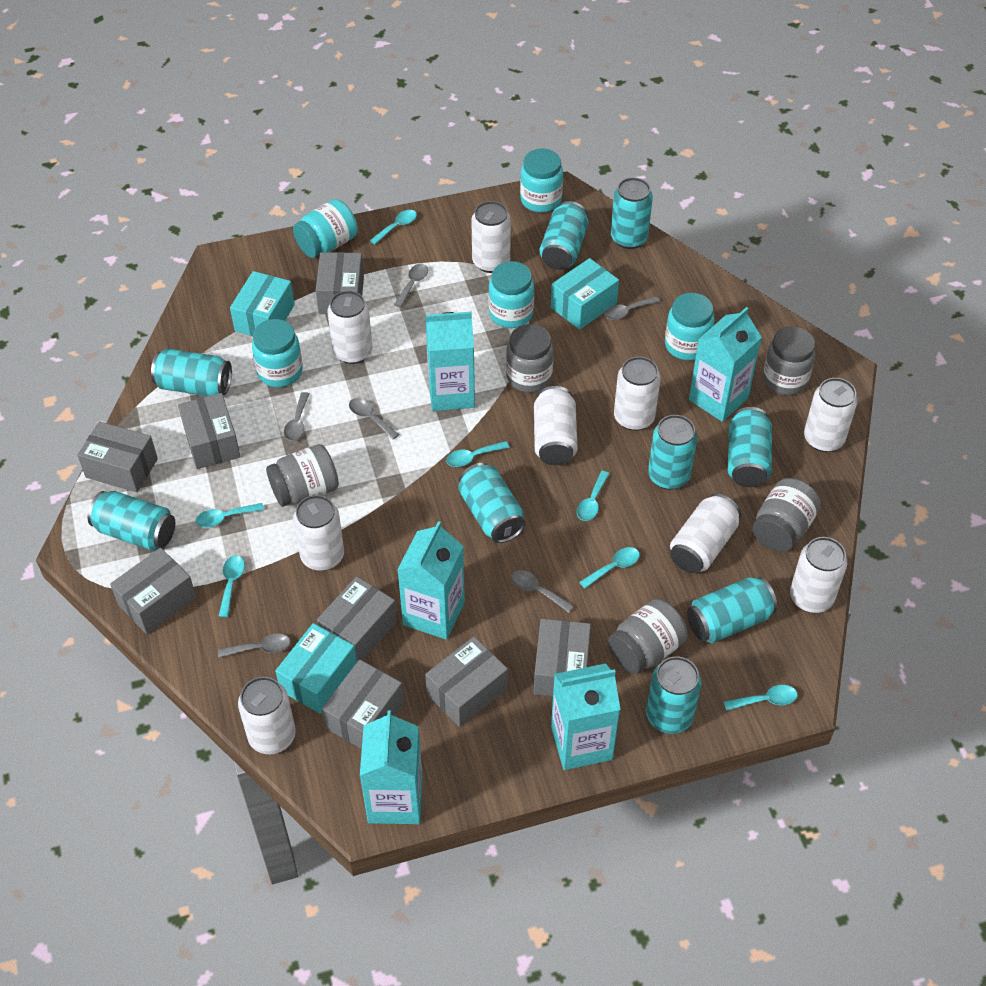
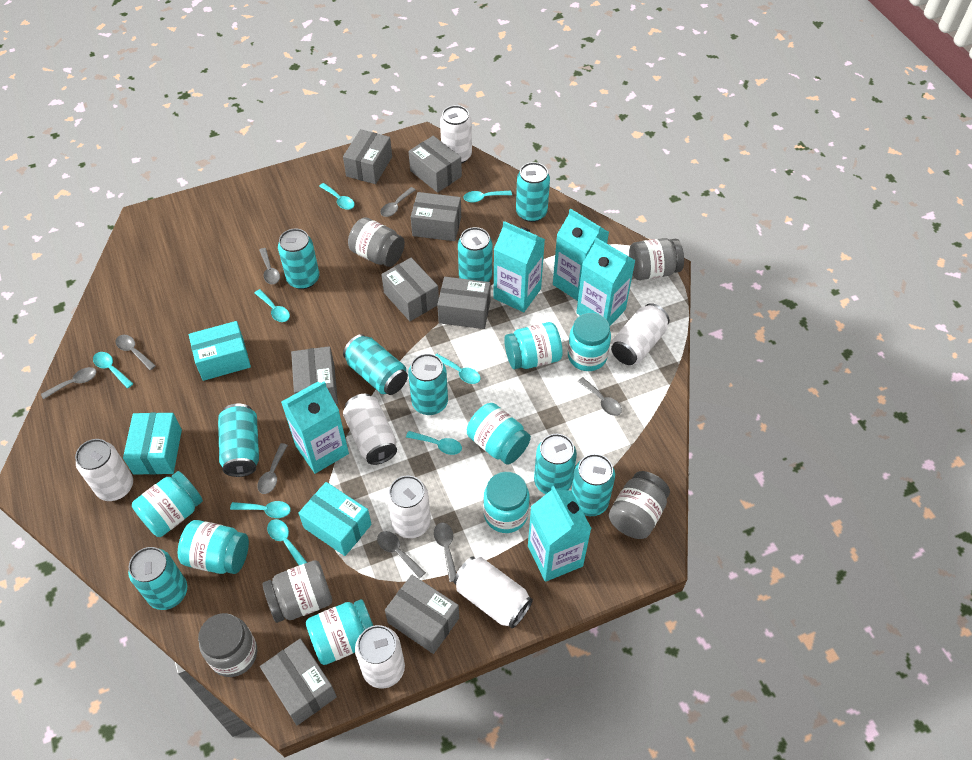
grey spoon: [218,633,290,658] [284,392,309,441] [349,398,399,440] [394,264,428,308] [512,570,574,613] [604,296,660,320] = 6 -> [41,367,96,399] [115,335,156,370] [258,443,288,494] [259,248,280,284] [377,531,426,579] [380,187,416,217] [434,523,456,582] [578,377,622,416] = 8
turquoise jar: [252,319,303,387] [293,199,358,258] [489,261,534,328] [520,149,563,213] [665,293,714,360] = 5 -> [132,471,203,537] [178,520,249,574] [306,599,373,665] [467,403,531,465] [483,472,529,533] [504,322,563,369] [568,313,611,371] = 7
turquoise spoon: [196,503,264,527] [219,555,245,617] [370,210,417,244] [446,441,510,467] [577,471,610,521] [579,547,640,589] [724,685,798,711] = 7 -> [93,352,133,388] [230,501,291,518] [255,289,290,322] [267,519,307,565] [319,183,355,210] [406,431,462,455] [436,354,480,384] [464,191,512,203] = 8
white can: [238,677,296,754] [293,495,344,571] [327,291,372,364] [471,201,511,273] [534,386,578,465] [614,357,660,431] [670,494,741,573] [790,537,847,613] [804,378,857,452] = 9 -> [75,439,133,501] [343,394,397,465] [355,625,405,689] [387,476,431,538] [440,105,472,164] [454,556,533,629] [611,303,670,365] = 7

